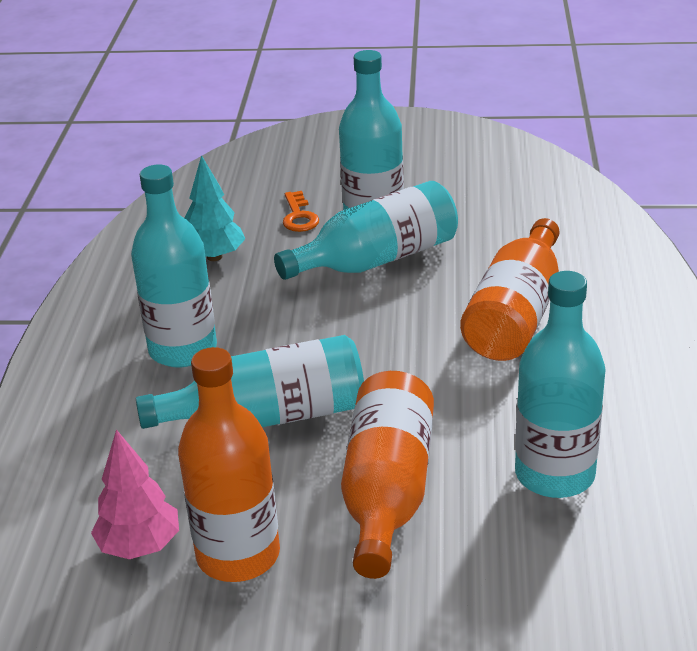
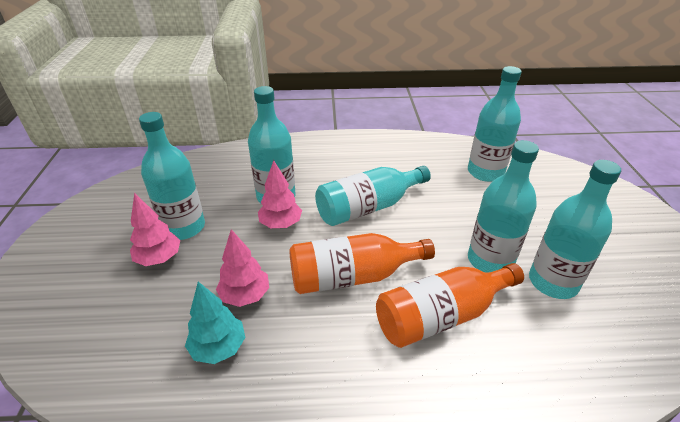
orange bottle: [178,347,280,582] [341,371,434,579] [460,218,560,361] = 3 -> [289,233,435,294] [376,263,524,348] = 2
orange key: [283,191,319,232] = 1 -> none = 0
pink tree: [91,429,179,559] = 1 -> [130,193,180,266] [216,229,269,307] [258,160,302,228] = 3
turquoise bottle: [131,165,217,367] [136,335,364,429] [274,181,458,280] [339,50,404,210] [515,271,605,498] = 5 -> [139,112,205,240] [248,86,296,203] [315,166,431,226] [468,66,522,182] [468,140,539,273] [529,160,621,299] = 6

